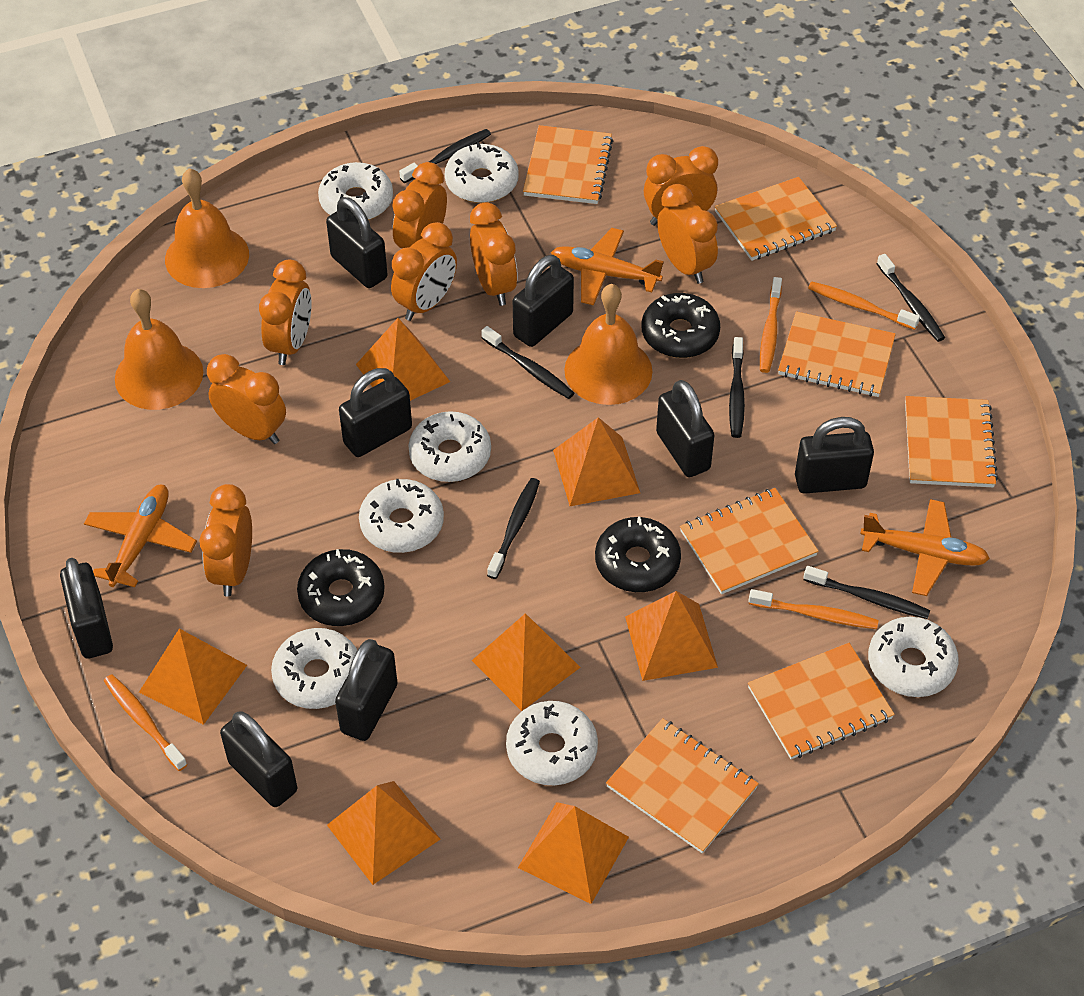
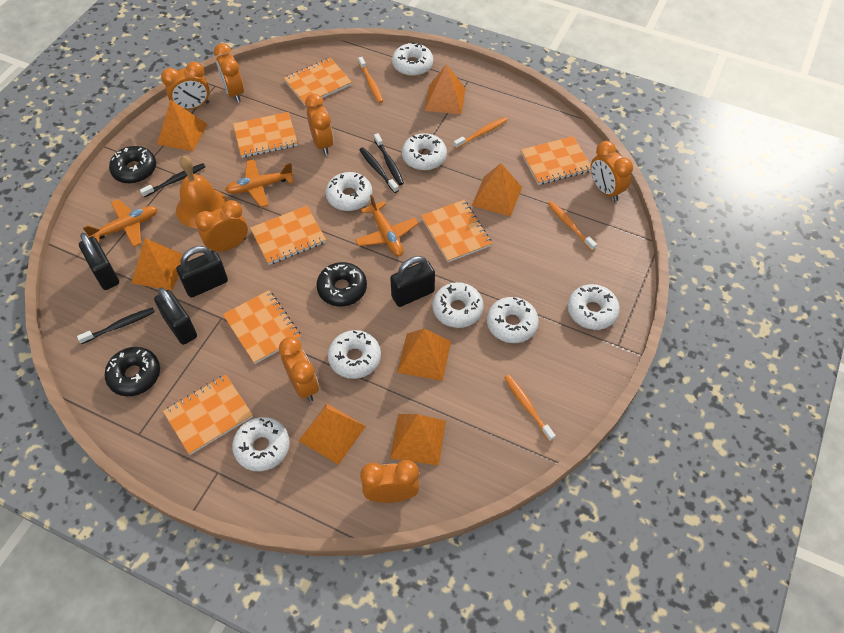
black padlock: [60,558,113,659] [220,711,297,807] [326,197,387,288] [335,639,397,741] [339,368,412,457] [513,255,574,347] [656,380,714,477] [795,417,874,494] = 8 -> [79,233,119,290] [154,288,197,345] [176,246,228,298] [390,256,435,307] = 4
black toothbrush: [399,129,491,183] [481,326,574,399] [487,478,540,579] [729,337,745,438] [803,566,930,619] [877,254,945,342] = 6 -> [77,307,155,344] [140,163,205,197] [359,147,399,193] [374,133,404,185] = 4
orange bell: [115,289,203,410] [165,168,249,288] [564,284,653,405] = 3 -> [176,156,227,228] = 1
orange clock: [199,484,252,597] [207,354,286,444] [259,260,312,365] [391,222,457,321] [392,162,447,248] [470,202,518,306] [644,146,718,226] [657,184,718,284] = 8 -> [161,62,210,110] [195,200,248,252] [214,43,244,103] [279,337,319,402] [305,94,334,155] [360,460,419,503] [591,141,633,202] = 7
white donut: [271,628,357,709] [318,162,393,220] [359,479,444,553] [408,411,491,482] [445,142,519,203] [506,701,598,785] [868,617,959,697] = 7 -> [232,417,290,472] [326,172,372,211] [328,330,381,379] [392,42,433,76] [402,133,447,171] [432,282,484,328] [487,297,539,343] [568,284,620,330] = 8

